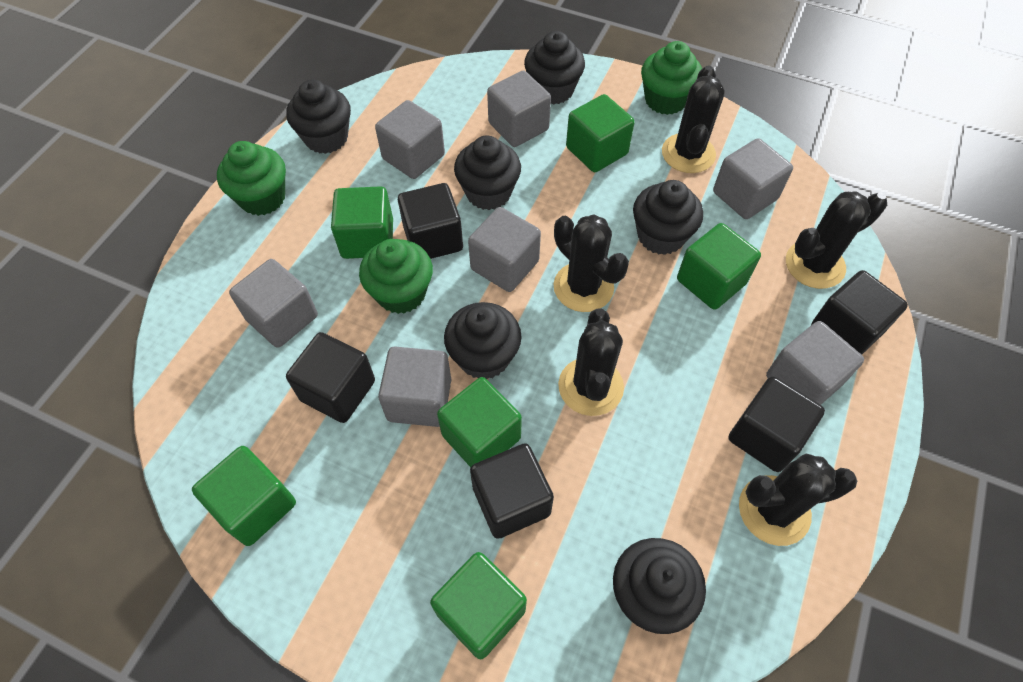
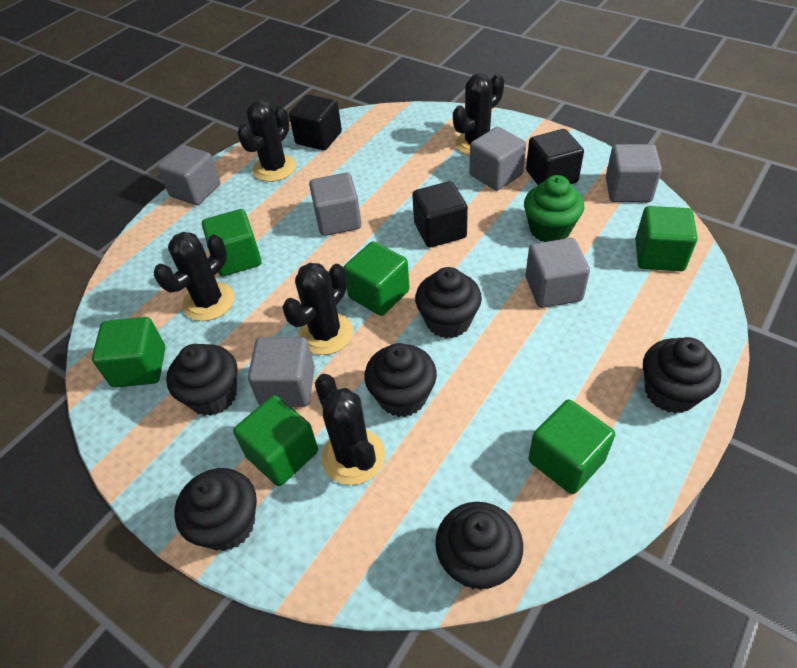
black cube: [286,332,375,423] [398,183,463,259] [470,443,554,539] [728,376,825,472] [811,270,908,355] = 5 -> [289,94,342,150] [412,181,468,248] [526,129,584,185] = 3
green cupcake: [217,141,286,216] [359,239,433,314] [641,41,702,115] = 3 -> [524,175,584,242] = 1
grey cube: [229,259,318,348] [375,100,445,179] [378,346,452,427] [468,207,541,292] [487,71,551,147] [713,138,793,219] [766,321,864,405] = 7 -> [157,145,221,205] [248,337,315,407] [309,173,362,236] [469,127,526,191] [526,238,590,308] [606,144,662,202] = 6

